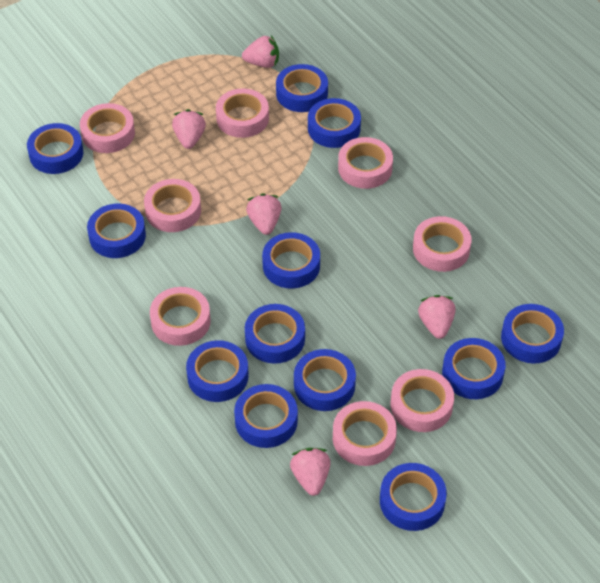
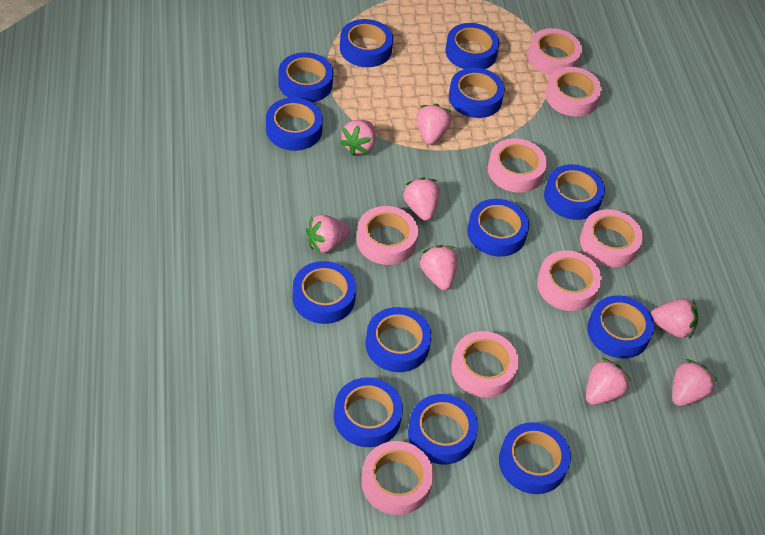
blue tape: [27,123,83,174] [87,204,146,258] [186,340,249,402] [234,384,298,448] [245,304,305,364] [262,232,320,289] [276,64,328,112] [294,349,356,411] [308,98,361,148] [380,463,447,531] [442,338,506,399] [501,304,564,363] = 12 -> [266,98,323,151] [278,52,333,102] [293,261,356,324] [334,377,403,447] [340,19,393,67] [365,307,432,372] [408,394,478,464] [445,23,500,69] [449,68,505,118] [467,199,529,257] [499,422,571,494] [544,164,605,220] [587,295,655,359] = 13
pink strawberry: [172,109,206,149] [242,35,279,68] [246,193,281,235] [290,448,331,496] [418,295,455,339] = 5 -> [306,215,350,253] [339,120,376,156] [403,177,440,221] [416,104,451,145] [419,245,458,290] [586,358,631,405] [651,299,698,339] [672,359,717,406] = 8

